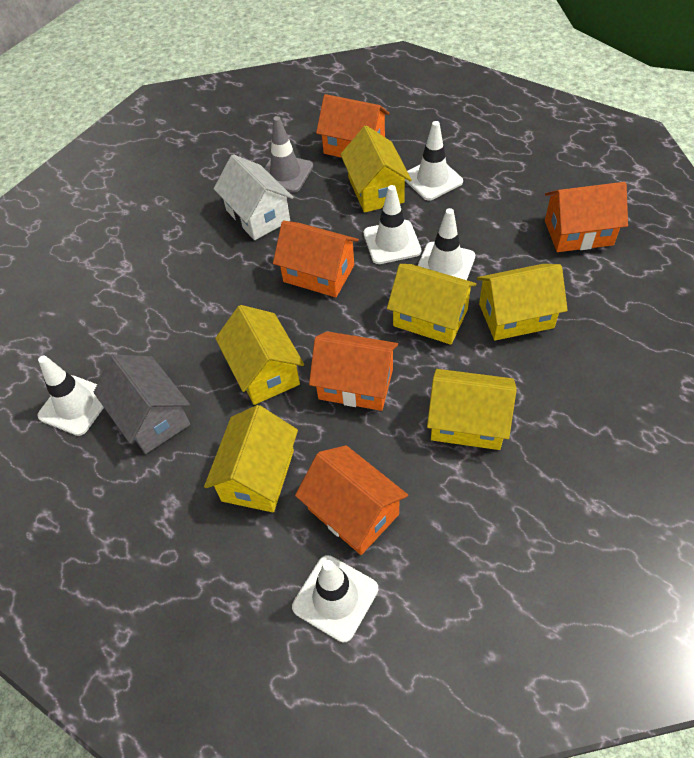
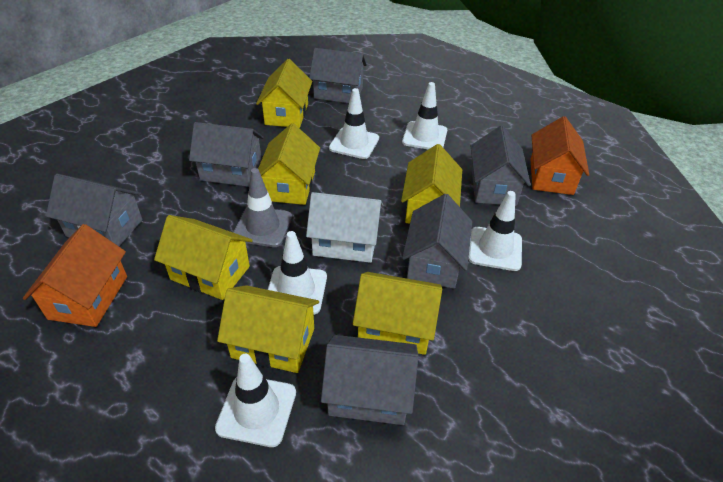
grey house: [94,354,190,454] = 1 -> [46,174,143,246] [189,122,264,187] [309,48,367,103] [321,335,419,425] [402,194,472,289] [471,126,531,206] = 6
orange house: [273,220,359,297] [295,445,408,555] [309,331,398,411] [316,94,390,158] [545,182,628,252] = 5 -> [23,224,127,327] [531,116,589,195] = 2

